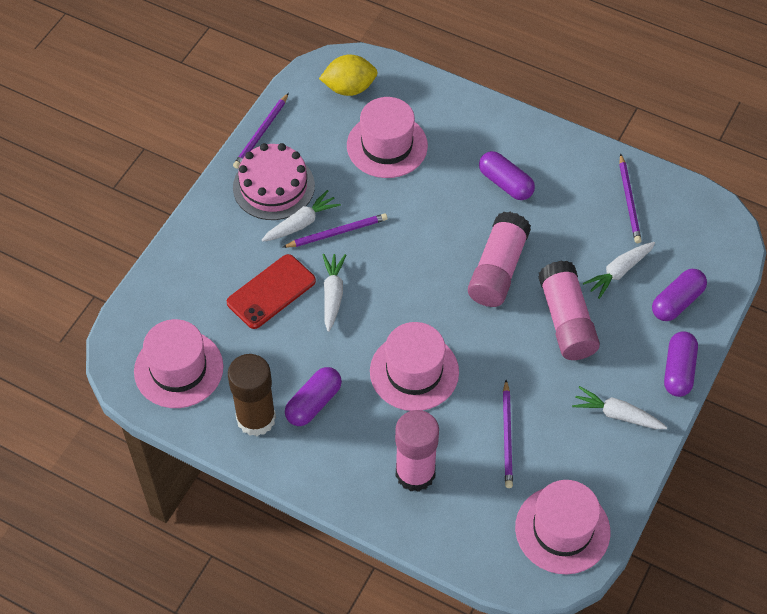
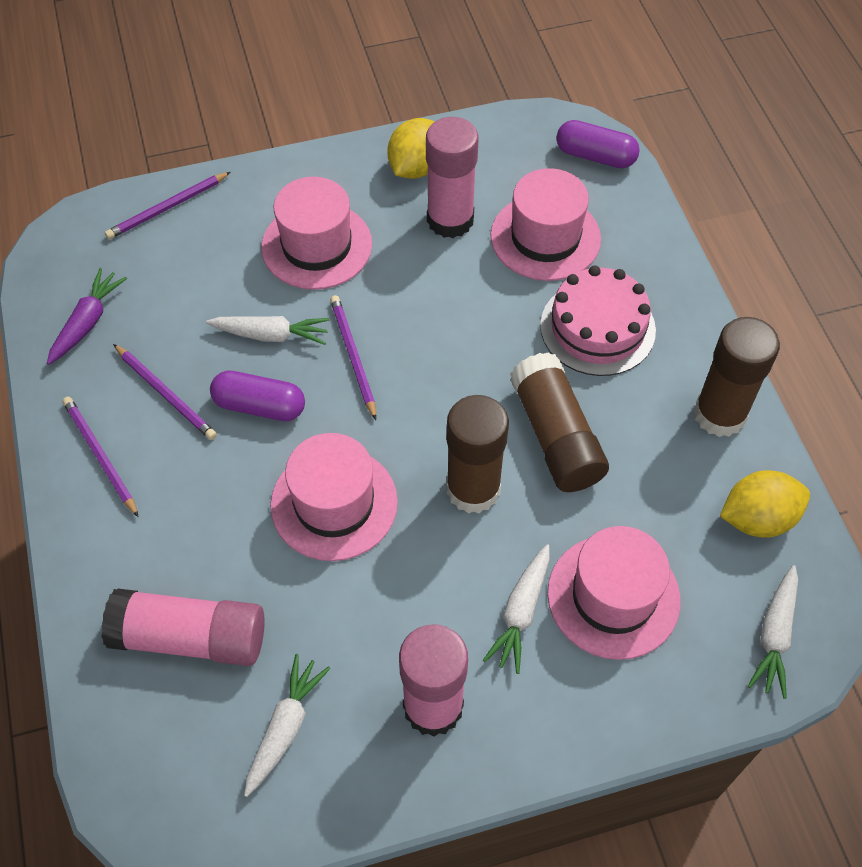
brown glue stick: [228,354,276,436] = 1 -> [447,395,509,513] [510,352,609,492] [694,317,780,437] = 3
purple capsule: [285,367,342,426] [479,151,535,200] [652,269,707,321] [664,331,698,397] = 4 -> [210,370,305,421] [556,120,640,168] = 2
purple carrot: none = 0 -> [47,268,127,365] = 1
red phone: [227,254,316,329] = 1 -> none = 0
yellow lemon: [319,54,378,96] = 1 -> [387,118,435,179] [720,470,810,538] = 2

